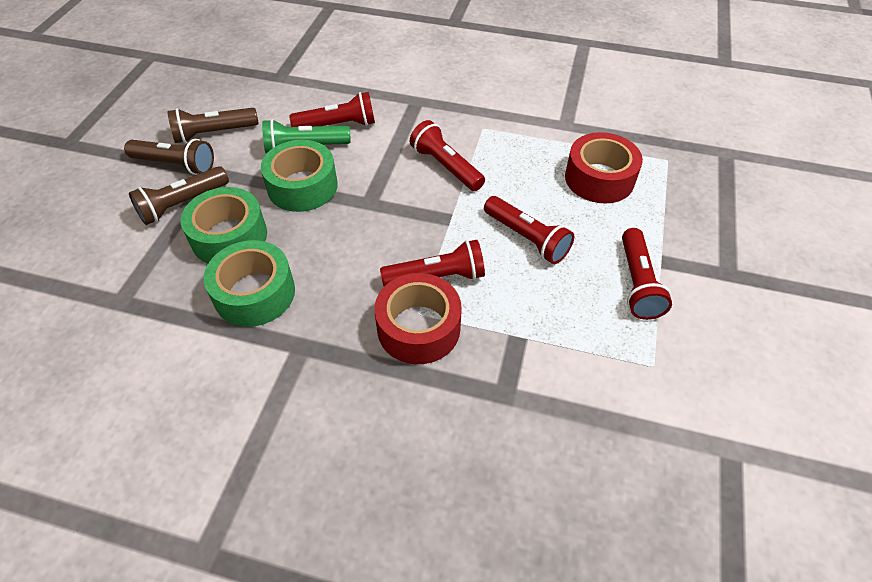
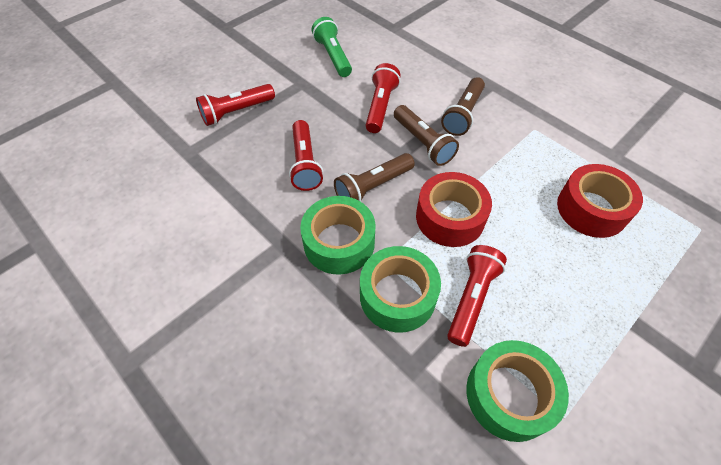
red flashlight: [289,92,375,127] [380,240,485,286] [410,120,485,191] [484,196,574,264] [622,228,672,320] = 5 -> [196,84,275,126] [289,120,323,191] [366,63,401,133] [447,245,507,347] = 4

